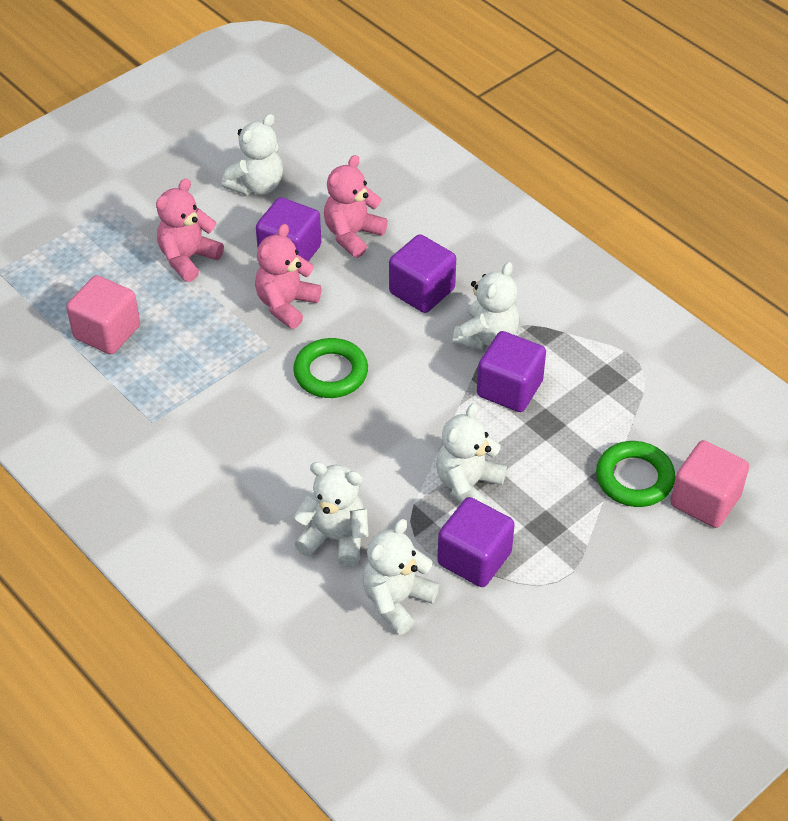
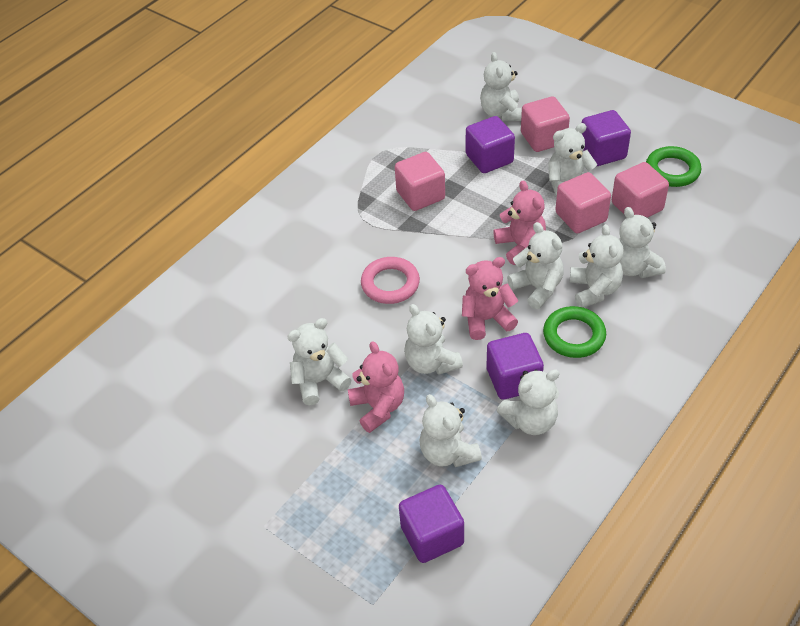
pink cube: [66,275,140,354] [671,440,749,528] = 2 -> [395,152,445,211] [521,96,570,152] [555,172,611,233] [612,162,669,218] = 4
pink ring: none = 0 -> [361,257,420,304] = 1
white teddy bear: [221,114,283,195] [294,462,369,567] [363,519,439,635] [436,403,507,505] [453,262,519,350] = 5 -> [287,318,351,405] [404,304,463,375] [419,394,482,467] [480,52,522,121] [497,369,560,435] [507,222,564,309] [548,123,597,198] [570,224,624,308] [619,207,666,278] = 9

